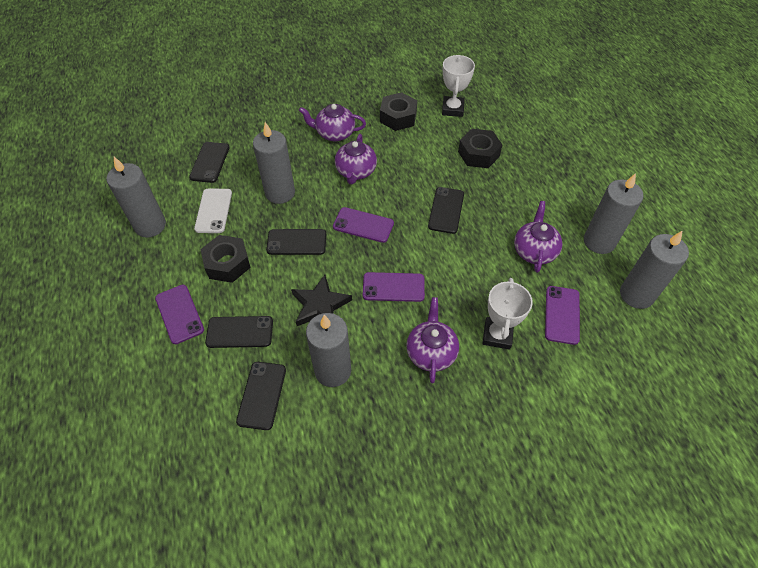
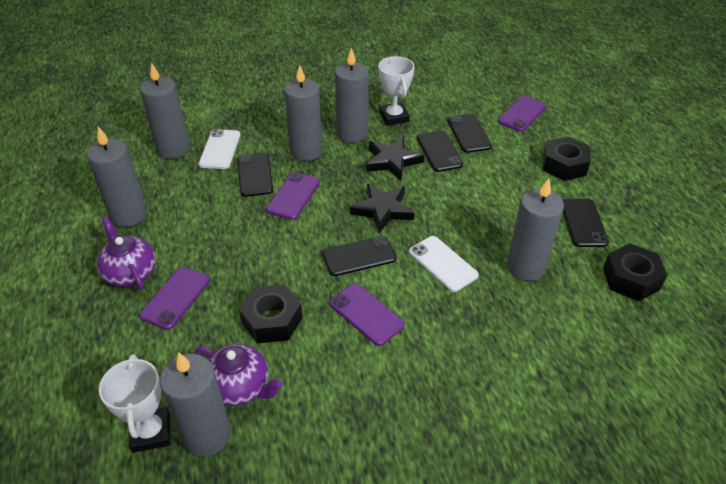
black star: [291,275,352,326] = 1 -> [350,183,414,233] [367,136,424,180] = 2
grey candle: [106,157,166,238] [253,122,295,204] [306,313,351,387] [584,173,643,254] [620,230,689,309] = 5 -> [87,126,147,227] [140,62,190,159] [160,353,231,457] [284,65,322,161] [335,48,369,143] [507,178,564,281] = 6
purple teapot: [299,104,366,141] [335,134,377,184] [406,297,459,384] [514,201,562,273] = 4 -> [97,217,156,290] [195,344,283,406] = 2
white phone: [194,189,232,233] = 1 -> [199,129,241,169] [409,236,479,292] = 2

